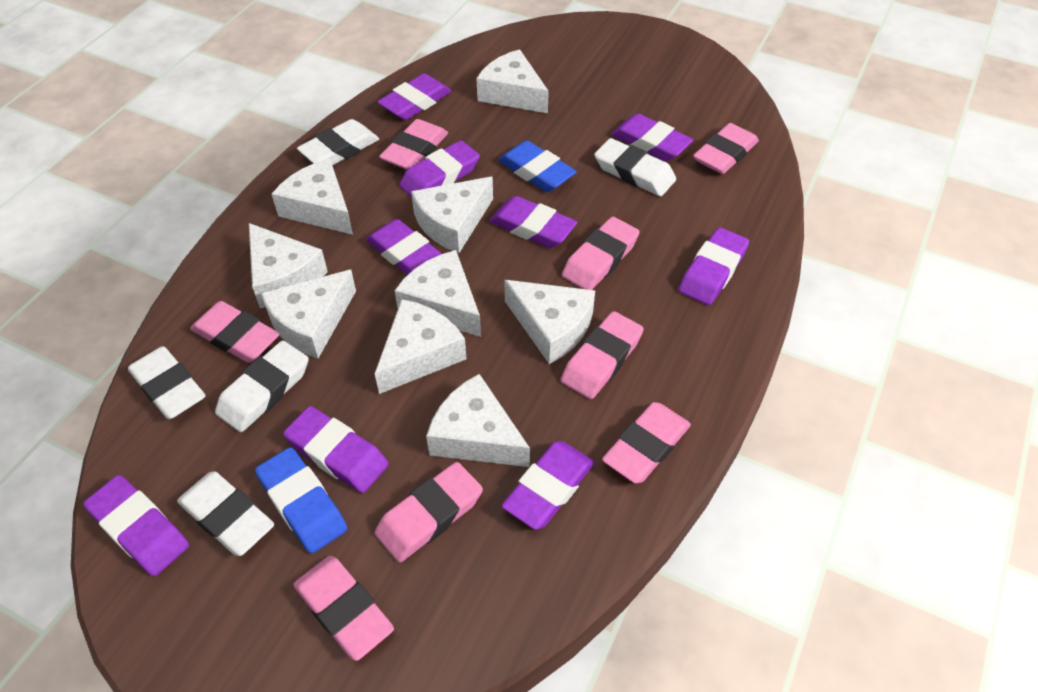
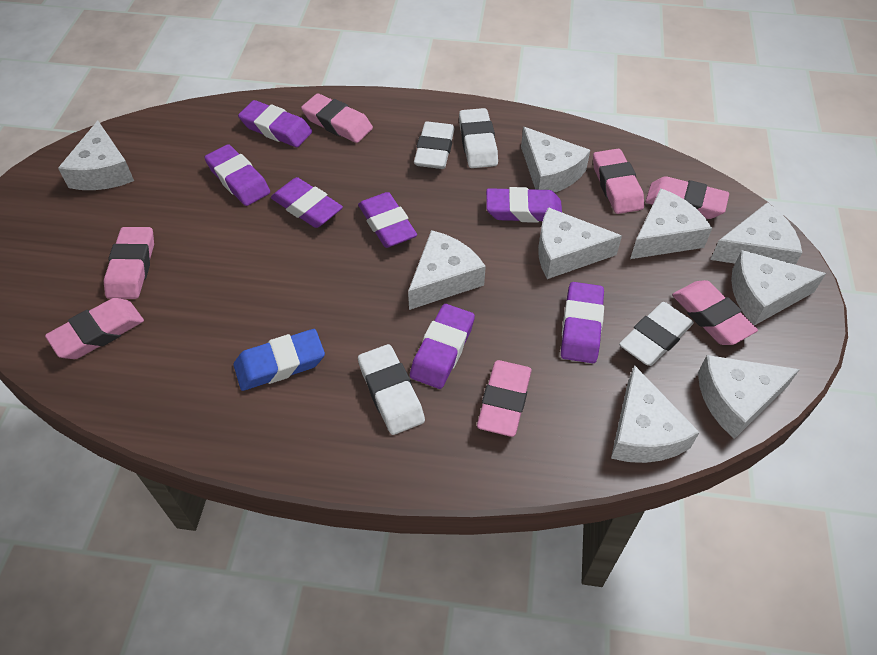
blue eraser: [255,447,347,554] [498,140,576,192] = 2 -> [234,329,325,391] = 1
pink eraser: [190,301,280,363] [294,556,394,661] [375,462,483,562] [379,119,448,170] [561,311,644,399] [562,217,640,290] [602,402,691,484] [693,123,759,174] = 8 -> [45,298,144,359] [104,227,154,299] [301,93,373,143] [477,360,532,437] [593,149,644,214] [645,176,729,219] [672,280,758,345] = 7
purple eraser: [83,475,189,576] [283,406,389,493] [366,219,442,275] [377,74,451,120] [399,140,480,197] [489,196,577,248] [501,441,595,530] [611,113,693,161] [678,227,749,305] = 9 -> [204,144,270,206] [238,100,312,147] [271,177,343,228] [358,192,417,248] [410,304,475,389] [486,187,562,223] [561,282,604,363] = 7
white eraser: [128,346,206,419] [177,471,274,556] [215,340,309,432] [297,119,379,166] [594,138,676,196] = 5 -> [358,344,425,435] [414,122,455,169] [459,108,498,168] [619,302,694,366] = 4

